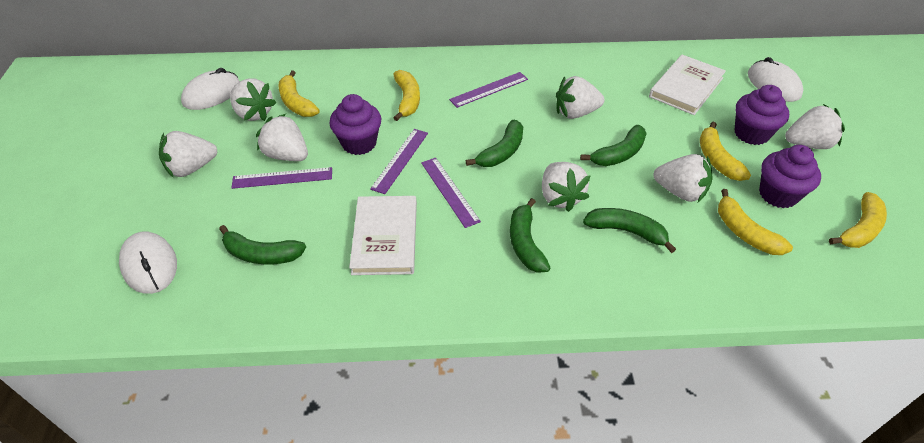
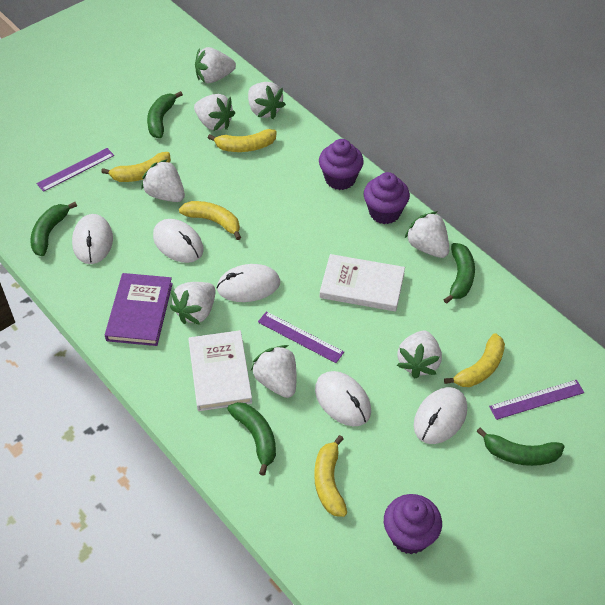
purple book: none = 0 -> [105,273,173,346] = 1
purple ruler: [231,167,332,189] [370,129,428,194] [421,158,481,228] [449,72,528,108] = 4 -> [36,148,114,192] [258,311,344,363] [489,380,584,420] = 3
white mouse: [119,232,177,294] [181,68,240,110] [748,57,803,102] = 3 -> [72,214,113,264] [153,219,204,263] [216,264,280,302] [315,371,371,426] [414,387,467,444] = 5
white strawberry: [159,131,217,178] [230,78,276,121] [256,114,308,161] [542,162,591,212] [556,76,605,119] [654,154,712,202] [785,104,845,149] = 7 -> [141,159,185,202] [170,282,215,325] [194,94,235,131] [195,47,236,83] [248,82,286,119] [251,345,297,398] [397,330,442,378] [404,212,449,258] = 8

